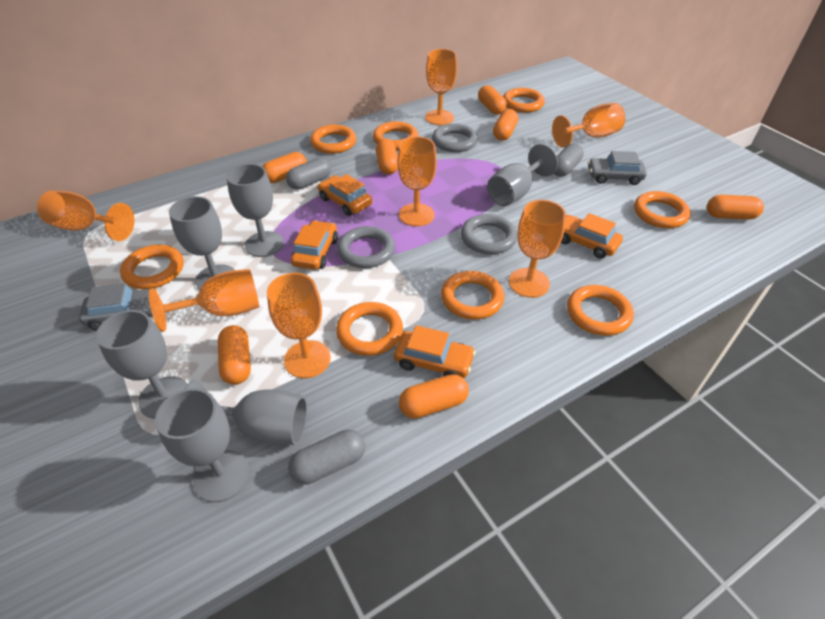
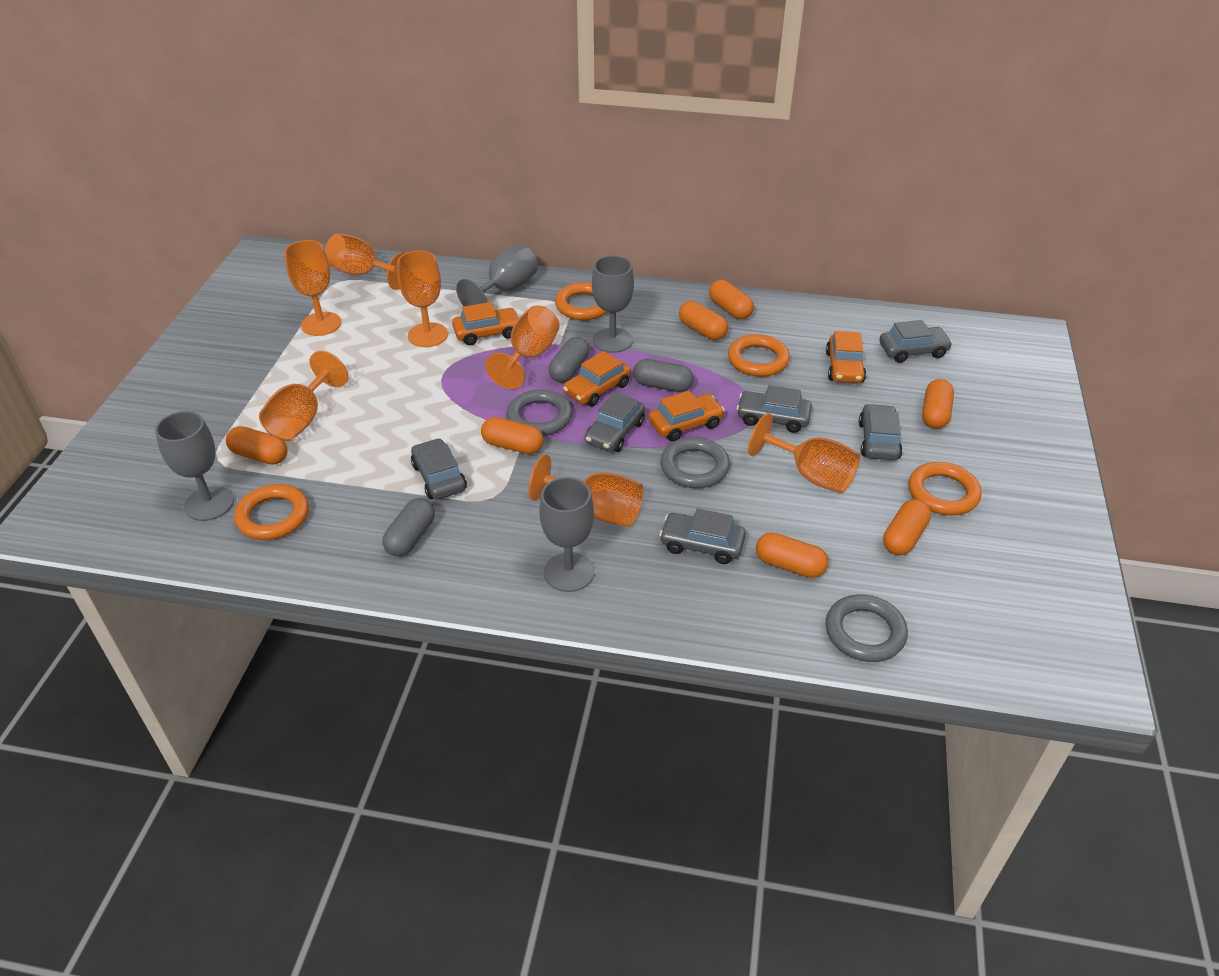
grey car: [79,283,159,330] [588,151,647,185] = 2 -> [411,438,467,500] [585,392,645,452] [659,508,746,564] [736,385,812,433] [859,404,903,460] [880,320,953,363] = 6
grey goblet: [96,310,187,419] [155,388,250,502] [169,196,235,290] [183,380,307,445] [226,164,284,257] [487,144,558,206] = 6 -> [155,411,234,521] [456,244,538,306] [539,477,595,592] [592,256,634,353] = 4
orange ring: [120,245,183,289] [310,125,356,154] [336,302,403,356] [373,121,419,150] [441,271,504,320] [503,88,545,113] [567,285,634,336] [634,191,691,228] = 8 -> [234,484,309,540] [555,282,607,320] [728,334,790,377] [908,462,982,515] = 4

